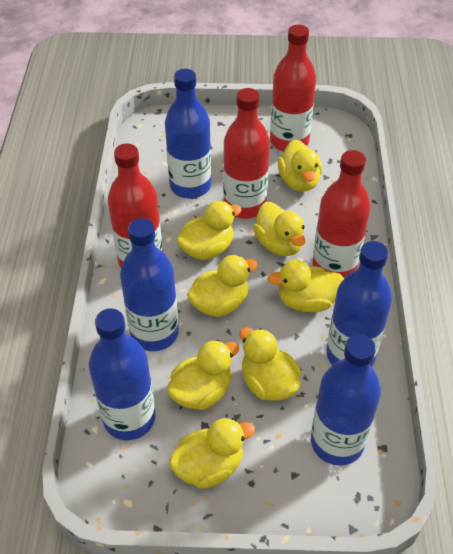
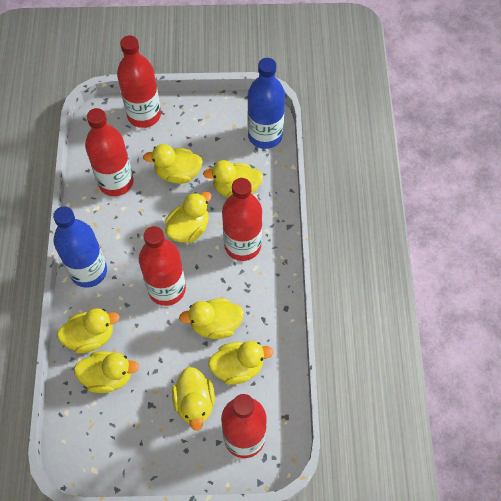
blue bottle: [89,308,155,440] [120,218,179,351] [165,69,211,198] [311,334,381,466] [326,241,392,367] = 5 -> [53,207,107,288] [248,58,285,149] = 2
red bottle: [108,144,163,268] [223,88,270,219] [270,25,316,151] [312,150,371,278] = 4 -> [85,108,133,196] [117,36,161,128] [139,226,186,306] [221,394,267,458] [222,178,262,261] = 5

